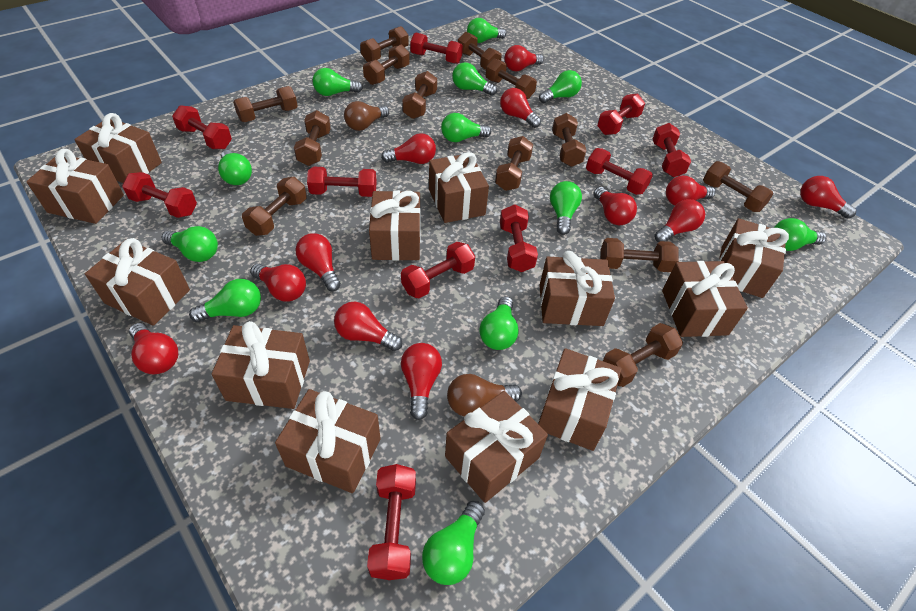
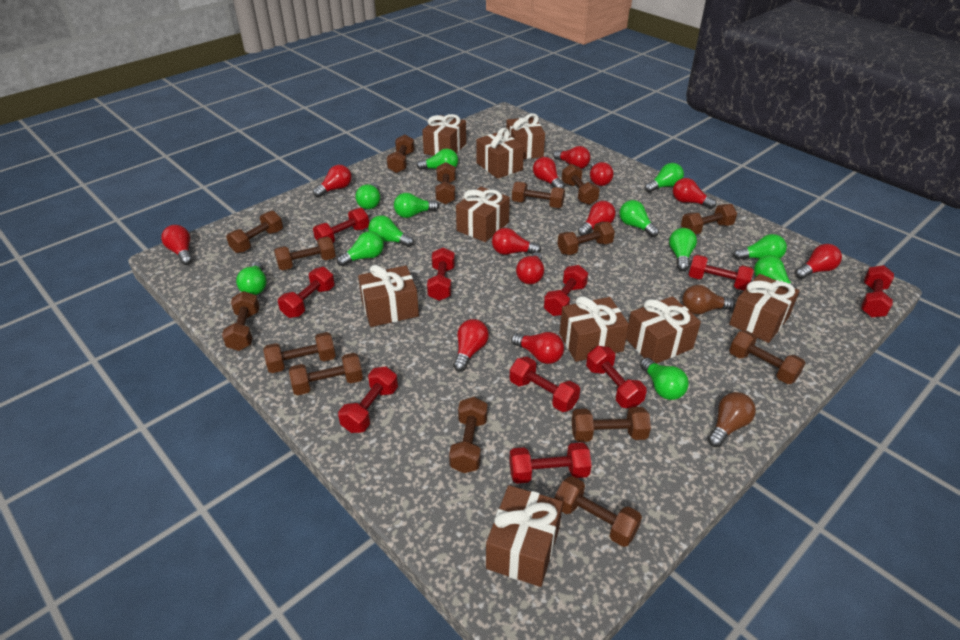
brown dumbbell: [233,86,298,122] [242,177,307,236] [294,110,331,166] [360,26,409,62] [363,45,410,85] [402,71,437,119] [458,32,502,70] [486,58,537,99] [495,136,533,191] [552,113,586,167] [601,238,679,272] [603,323,683,387] [703,161,773,212] = 13 -> [222,291,260,351] [226,211,283,253] [263,332,336,373] [274,237,336,270] [289,353,363,395] [387,134,415,173] [435,162,456,204] [449,397,488,473] [512,182,565,208] [555,476,642,547] [558,222,615,255] [562,164,600,205] [572,407,651,442] [681,204,737,235] [729,331,805,384] = 15
brown gift: [26,149,124,224] [74,113,162,183] [85,238,190,326] [211,321,310,409] [275,389,381,493] [369,191,421,261] [429,152,489,223] [445,391,548,503] [538,348,621,451] [540,251,615,326] [662,261,748,337] [719,218,789,298] = 12 -> [358,265,419,327] [422,114,466,156] [456,187,510,242] [476,128,524,179] [486,485,563,587] [506,113,545,159] [559,296,629,362] [626,296,701,363] [729,274,800,343] = 9

